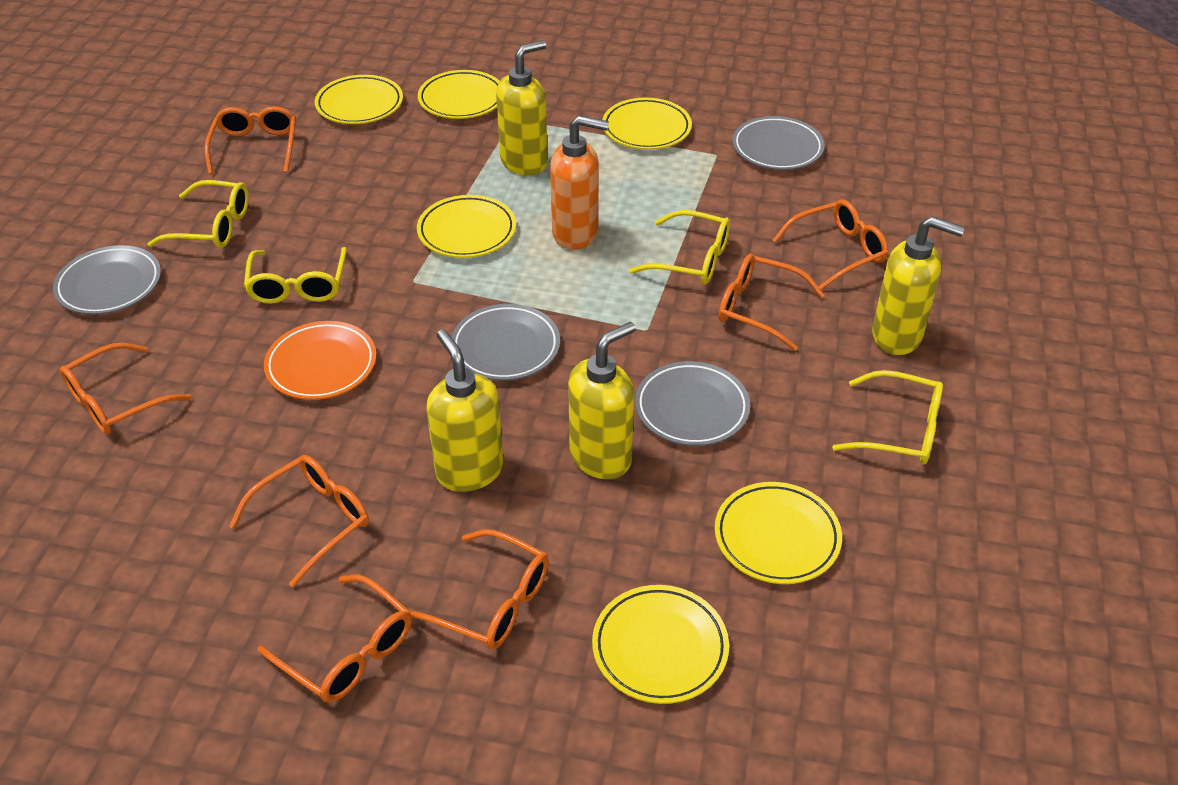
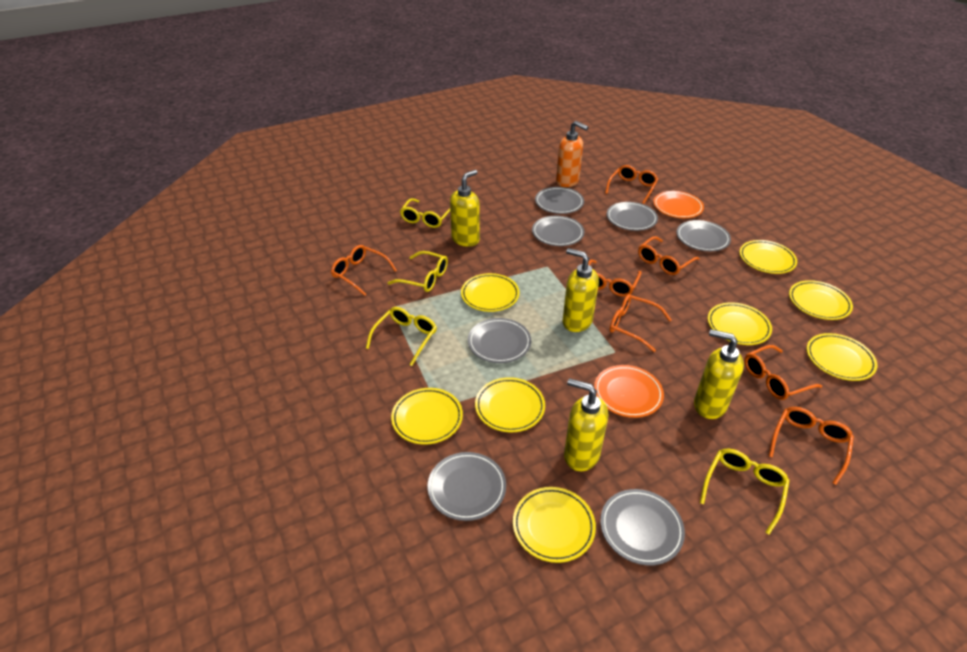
grey plate: [53,245,161,315] [452,304,560,381] [635,361,750,446] [732,116,825,170] = 4 -> [428,452,506,521] [468,318,531,363] [532,216,584,246] [535,187,584,214] [600,489,685,565] [607,202,658,231] [676,220,731,251] = 7
orange plate: [264,321,376,400] = 1 -> [594,365,664,418] [653,191,704,218] = 2
yellow plate: [315,75,403,124] [417,195,516,258] [418,70,500,119] [592,585,729,704] [602,97,692,150] [715,482,842,584] = 6 -> [391,388,463,445] [461,273,520,312] [475,377,545,432] [513,487,596,563] [708,302,772,345] [739,240,797,274] [789,280,853,320] [806,333,877,381] = 8

